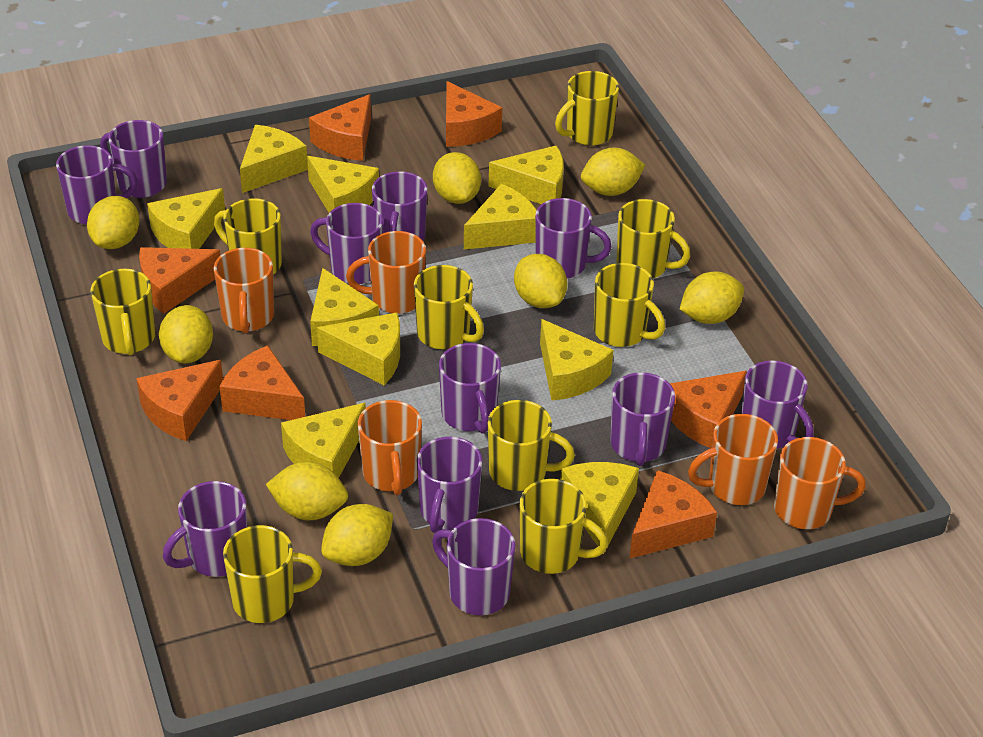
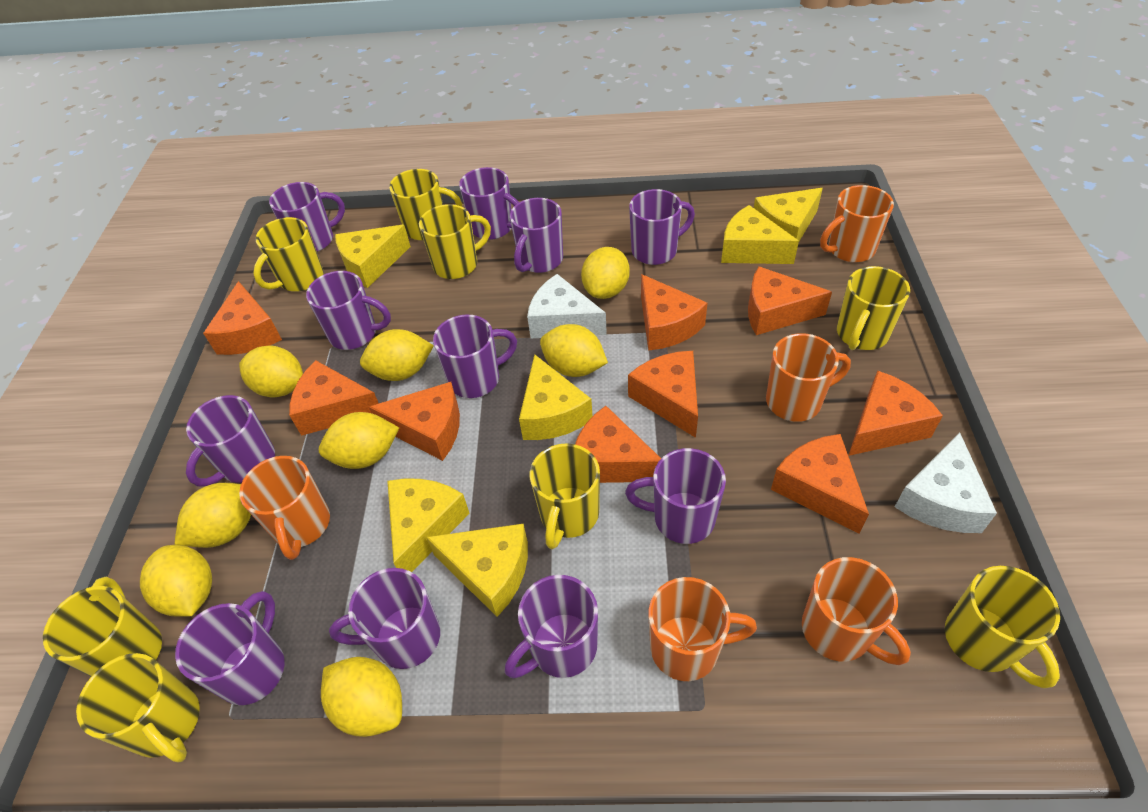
orange cheese: [136,360,223,441] [139,247,220,314] [220,345,305,420] [309,94,371,161] [446,81,502,147] [629,470,717,559] [670,371,747,448] = 7 -> [203,281,282,355] [289,360,379,436] [369,382,460,461] [575,406,661,483] [628,351,698,438] [641,274,707,351] [748,266,832,335] [771,434,869,534] [848,370,943,456] = 9
white cheese: none = 0 -> [527,274,607,338] [895,432,997,533] = 2
yellow cheese: [147,188,225,249] [240,125,308,193] [281,403,366,478] [307,156,379,213] [310,268,379,346] [317,313,400,385] [464,184,537,249] [489,145,564,204] [540,319,613,401] [560,462,639,554] = 10 -> [335,225,411,288] [387,479,470,572] [426,524,528,617] [519,354,592,440] [721,205,799,264] [754,188,823,241] = 6
yellow mug: [90,269,155,356] [214,198,282,274] [223,525,322,623] [414,265,484,349] [488,400,575,491] [520,479,608,574] [555,71,619,146] [594,263,665,347] [617,199,690,278] = 9 -> [43,577,162,676] [76,653,200,763] [253,217,324,292] [389,169,462,240] [419,204,491,279] [530,443,600,549] [837,266,910,350] [945,566,1060,688] = 8

